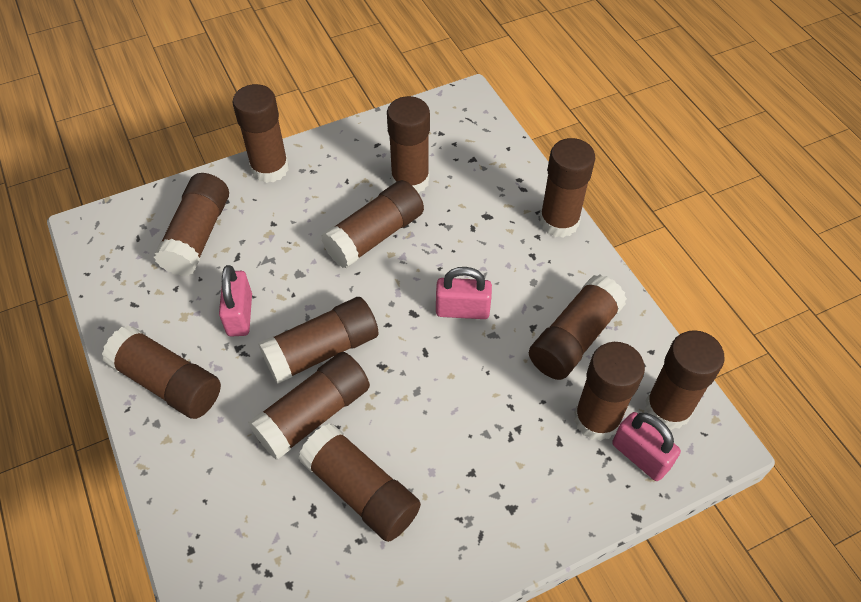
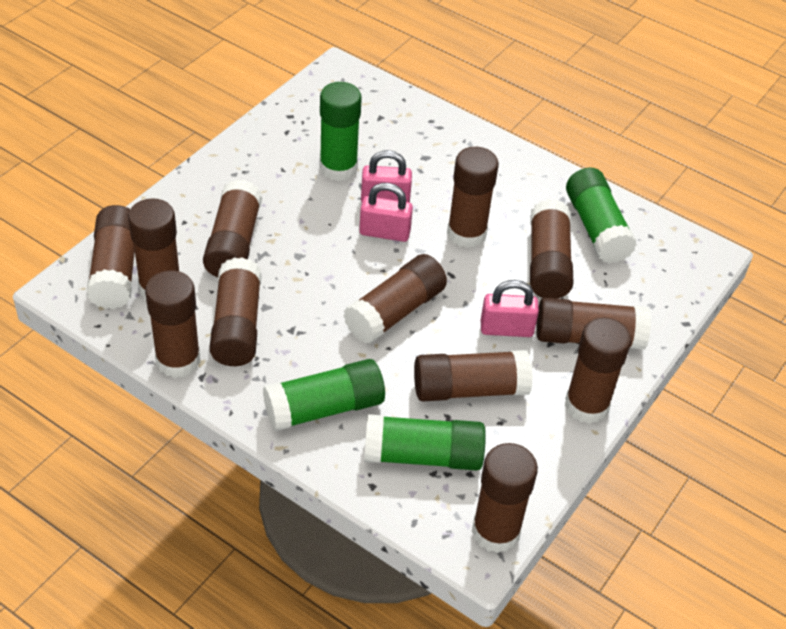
green glue stick: none = 0 -> [263,359,385,431] [319,82,362,181] [364,414,486,471] [566,168,637,263] = 4

